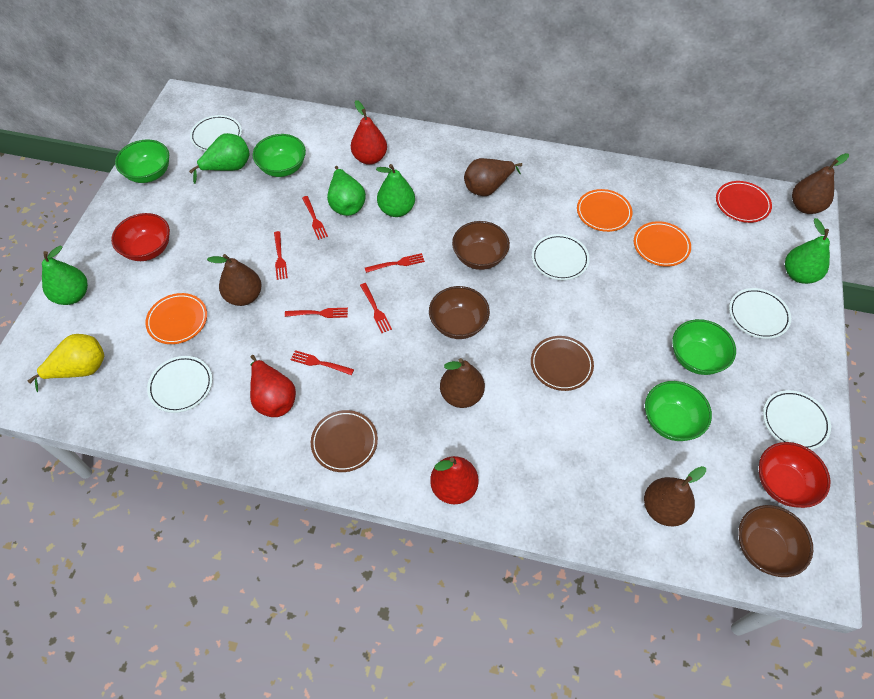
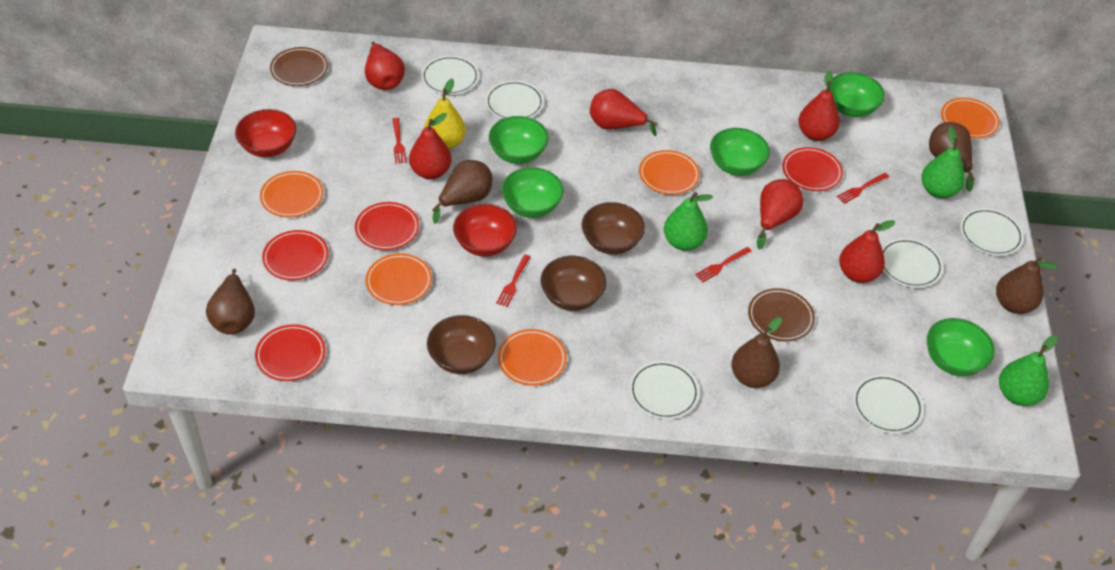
green bowl: [115,139,169,183] [253,134,306,177] [645,381,712,441] [672,319,736,375] = 4 -> [489,116,549,164] [501,167,564,218] [710,128,770,176] [829,72,885,117] [927,318,995,376] = 5
green pear: [42,246,88,305] [189,133,250,184] [327,166,366,216] [376,164,415,217] [785,218,830,284] = 5 -> [664,192,713,251] [921,126,965,199] [999,335,1058,406] = 3
orange plate: [145,293,207,344] [577,189,633,232] [634,221,691,267] = 3 -> [260,171,324,217] [365,253,432,305] [498,329,567,386] [639,150,700,195] [941,98,1000,138] = 5
red fork: [274,231,288,280] [285,308,348,318] [290,350,354,375] [302,196,328,240] [360,283,392,333] [365,253,425,273] = 6 -> [392,118,407,164] [496,254,531,307] [695,247,752,283] [837,173,889,204] = 4
red pear: [250,355,296,417] [351,100,387,165] [430,456,478,504] = 3 -> [365,42,405,90] [409,113,452,179] [590,89,657,136] [757,179,803,249] [798,70,840,141] [839,220,895,283] = 6
red plate: [716,181,772,223] = 1 -> [255,324,326,381] [262,230,329,281] [355,202,419,250] [782,147,843,191] = 4
white plate: [147,356,212,413] [190,115,242,151] [532,234,590,280] [729,288,791,339] [763,390,831,450] = 5 -> [421,56,479,95] [485,80,544,119] [629,361,700,419] [853,375,924,434] [882,238,943,288] [960,208,1024,256] = 6

